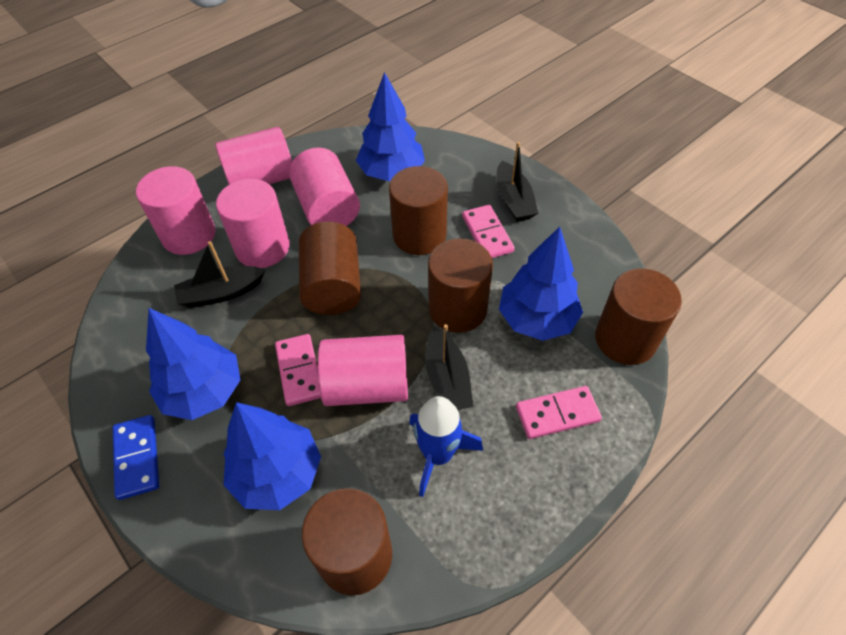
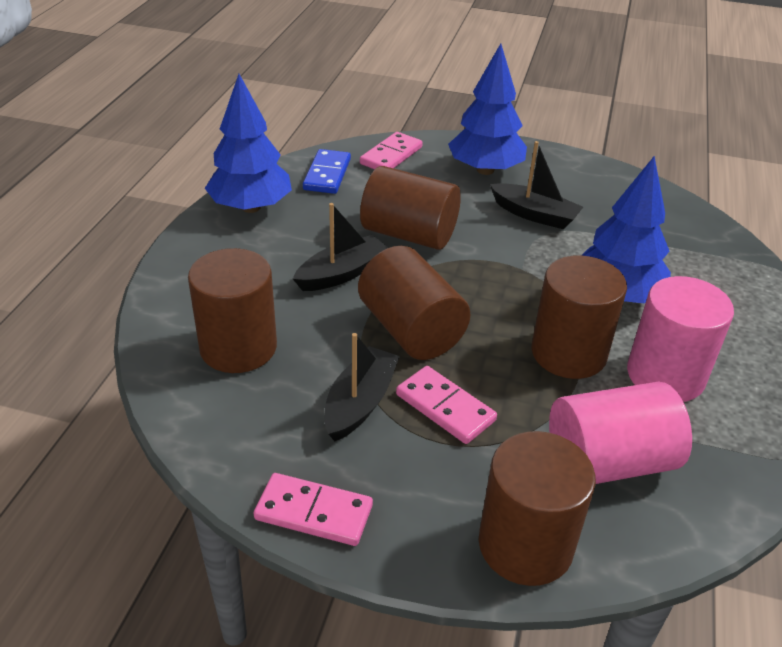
blue rocket: [409,396,483,497] = 1 -> none = 0
blue tree: [146,308,240,420] [223,402,321,510] [356,72,425,181] [499,227,583,341] = 4 -> [205,74,292,213] [448,44,527,175] [582,156,671,303] = 3
pink cylinder: [136,166,215,255] [215,127,292,184] [216,179,290,268] [289,147,360,226] [318,335,408,406] = 5 -> [549,382,692,484] [627,276,734,402] = 2

